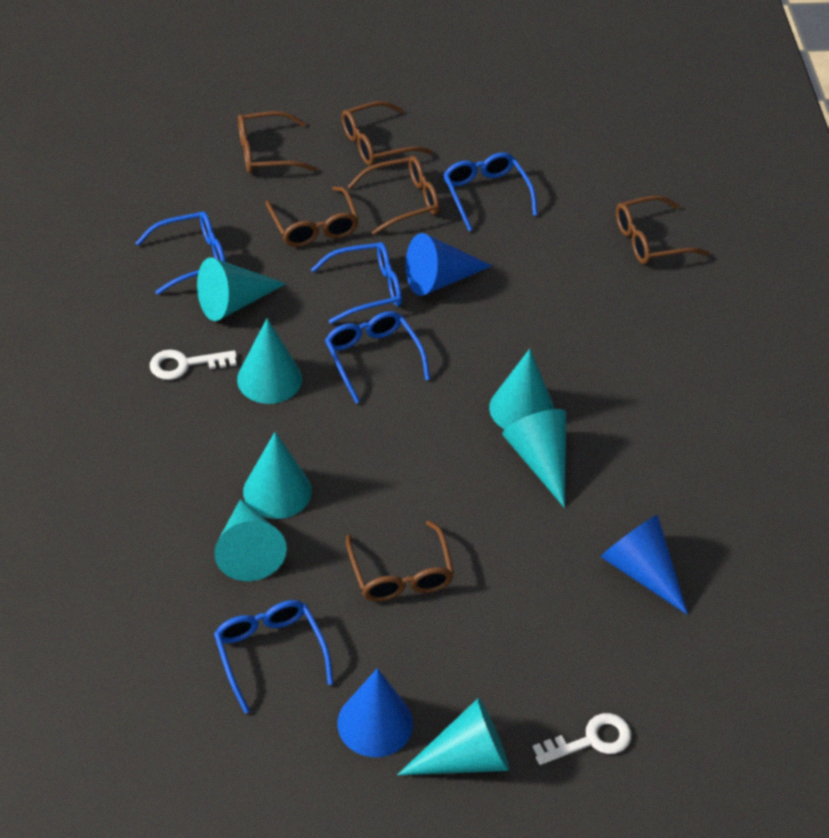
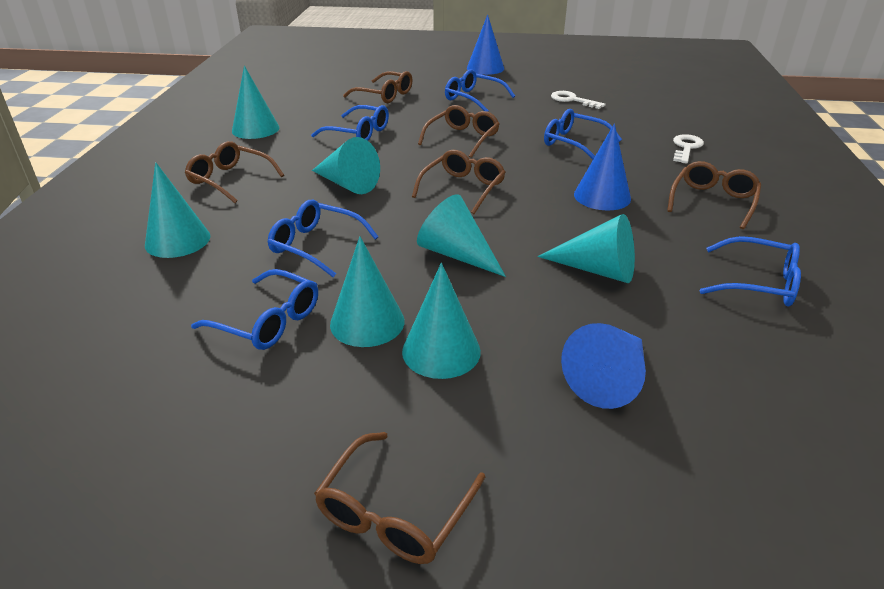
blue glasses: [136,211,226,295] [214,600,334,713] [311,242,402,324] [325,311,430,403] [443,152,538,231] = 5 -> [191,269,318,350] [268,200,379,277] [311,105,389,141] [445,69,515,112] [544,109,622,159] [700,236,801,307] = 6

